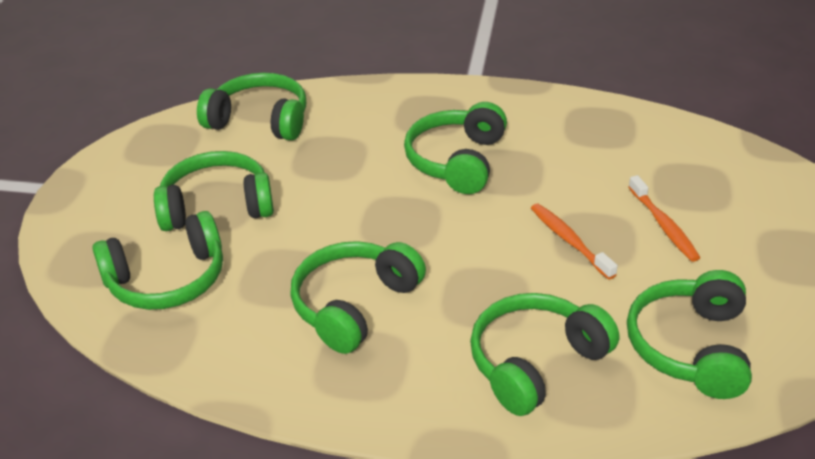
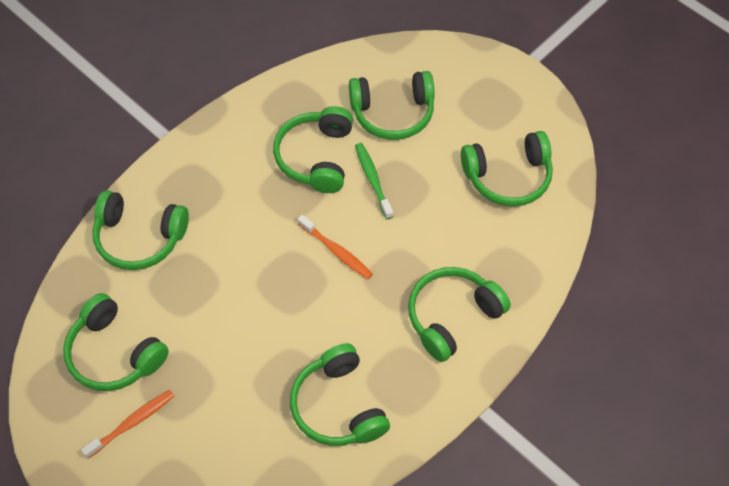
green toothbrush: none = 0 -> [355,143,394,219] = 1

